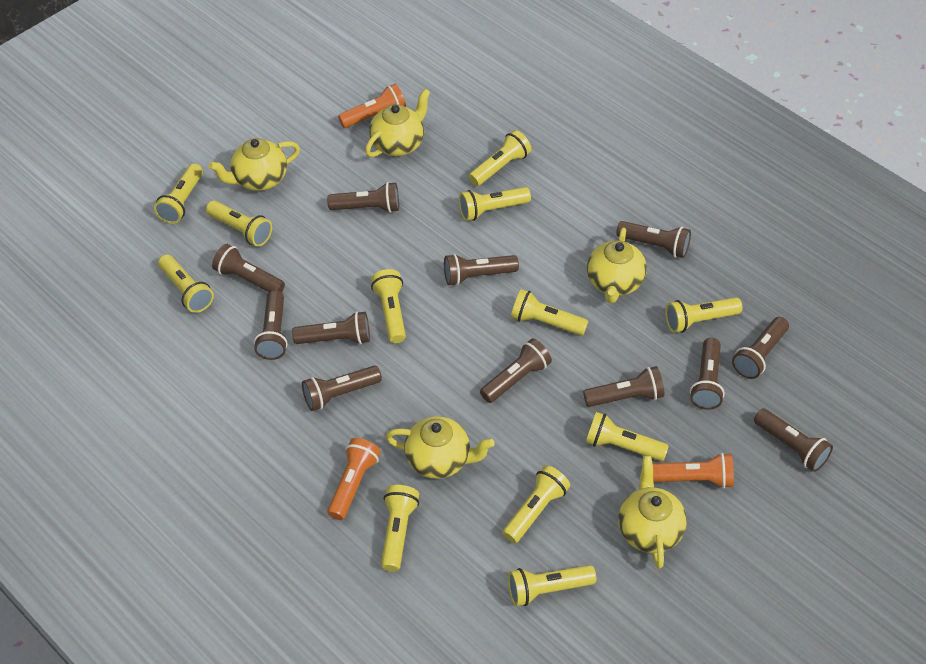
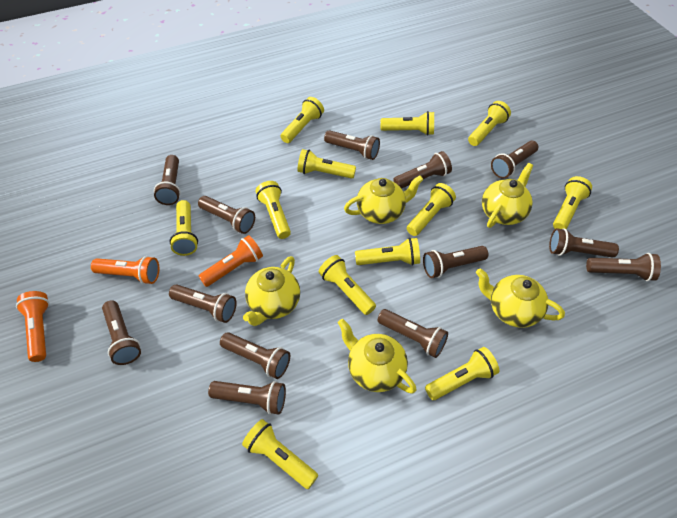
brown flashlight: [212,244,285,293] [254,290,287,360] [292,311,370,344] [302,366,382,411] [327,182,399,213] [444,254,519,286] [480,338,552,403] [583,366,664,407] [616,221,691,258] [690,338,725,410] [732,317,789,379] [754,408,833,472] = 12 -> [102,300,141,365] [154,155,181,205] [169,284,237,323] [198,196,255,234] [208,381,286,415] [220,332,290,379] [324,130,380,160] [377,309,448,358] [393,151,452,189] [423,246,488,278] [491,141,538,179] [549,228,619,258] [586,253,661,281] = 13

